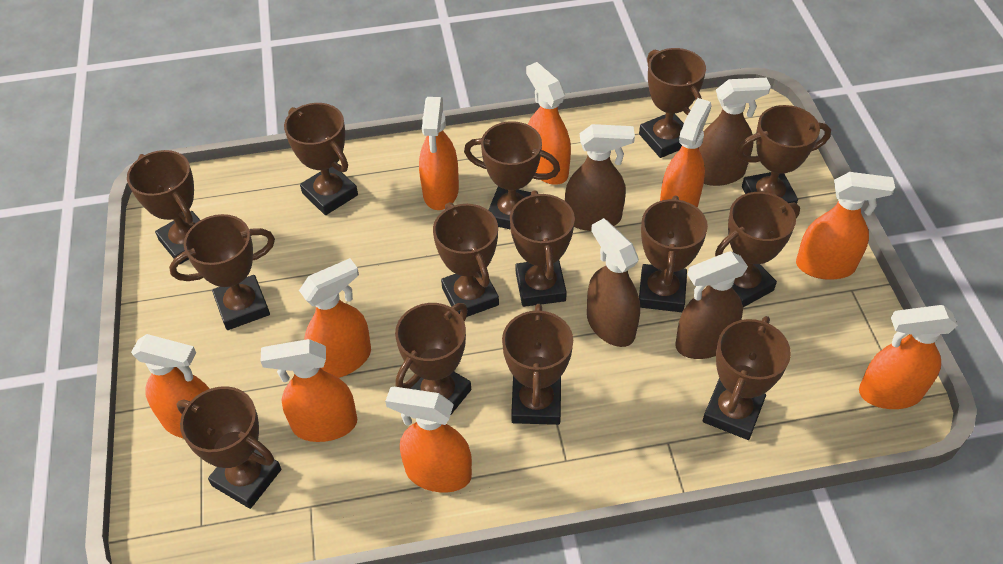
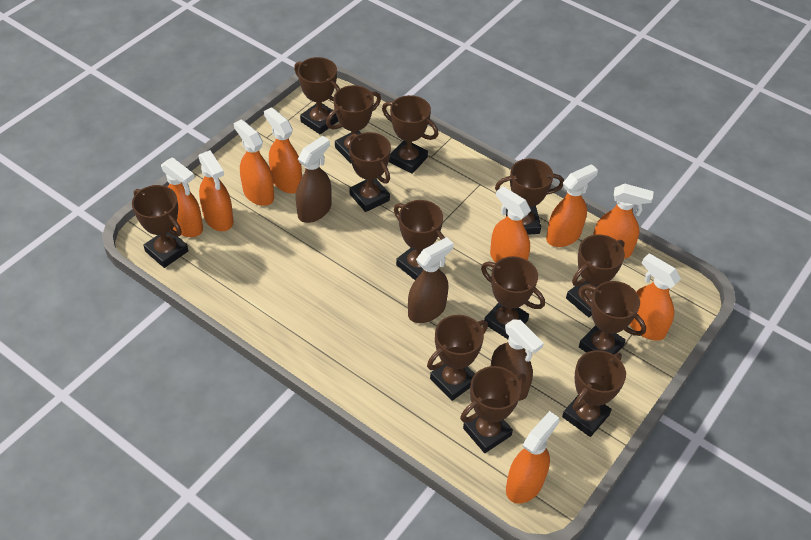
brown spray bottle: [565,124,635,231] [587,218,640,347] [675,251,748,359] [698,78,771,186] = 4 -> [296,136,332,223] [408,237,454,323] [491,319,544,401] = 3
brown trophy: [127,150,200,265] [169,214,275,330] [177,386,281,509] [284,103,358,215] [395,303,471,416] [433,202,499,317] [464,121,560,230] [502,304,573,425] [510,190,575,307] [639,48,706,158] [639,196,708,312] [703,316,791,440] [715,192,800,307] [737,105,831,204] = 14 -> [132,185,189,268] [294,57,340,134] [326,85,381,163] [349,132,391,212] [382,95,439,174] [394,200,445,280] [427,315,488,401] [460,366,526,453] [481,256,545,339] [495,159,564,235] [562,350,626,437] [566,234,625,317] [579,281,646,355] = 13

